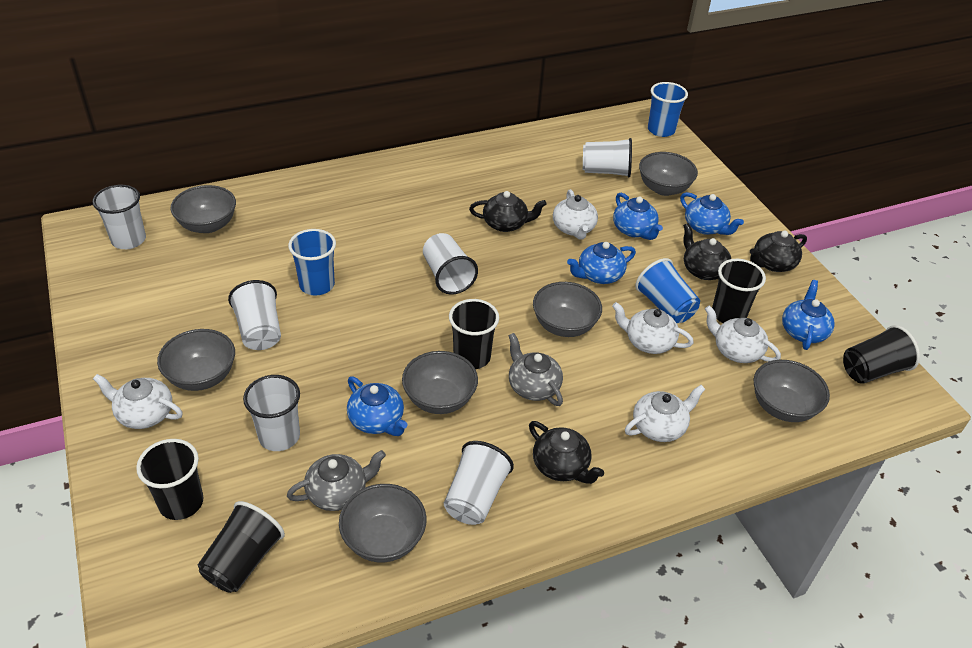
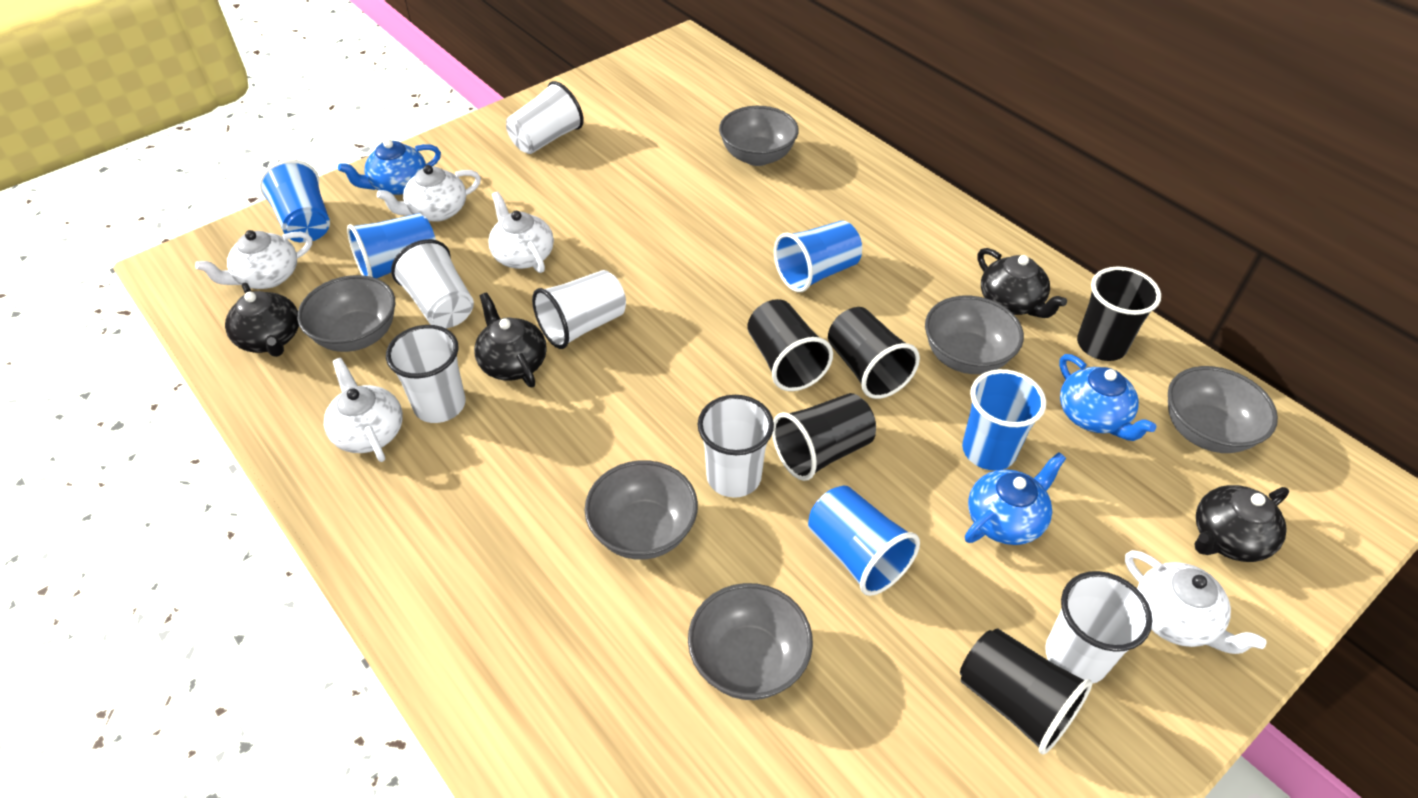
blue cup: [288,229,336,296] [635,258,700,323] [648,82,688,137] = 3 -> [259,159,330,243] [347,213,436,278] [774,221,862,292] [808,486,920,596] [962,369,1046,470] = 5
blue teapot: [347,377,408,436] [567,242,636,284] [613,192,663,240] [680,192,744,235] [782,280,835,350] = 5 -> [338,139,441,195] [965,452,1066,545] [1059,354,1156,441] = 3
grey bowl: [157,329,235,391] [170,185,236,233] [339,484,427,562] [402,351,478,414] [533,282,602,337] [639,152,698,196] [754,360,830,422] = 7 -> [297,275,395,352] [585,460,698,560] [688,583,813,700] [719,106,799,166] [925,296,1024,374] [1168,366,1278,453] = 6
grey teapot: [287,450,386,511] [508,333,563,406] = 2 -> none = 0

